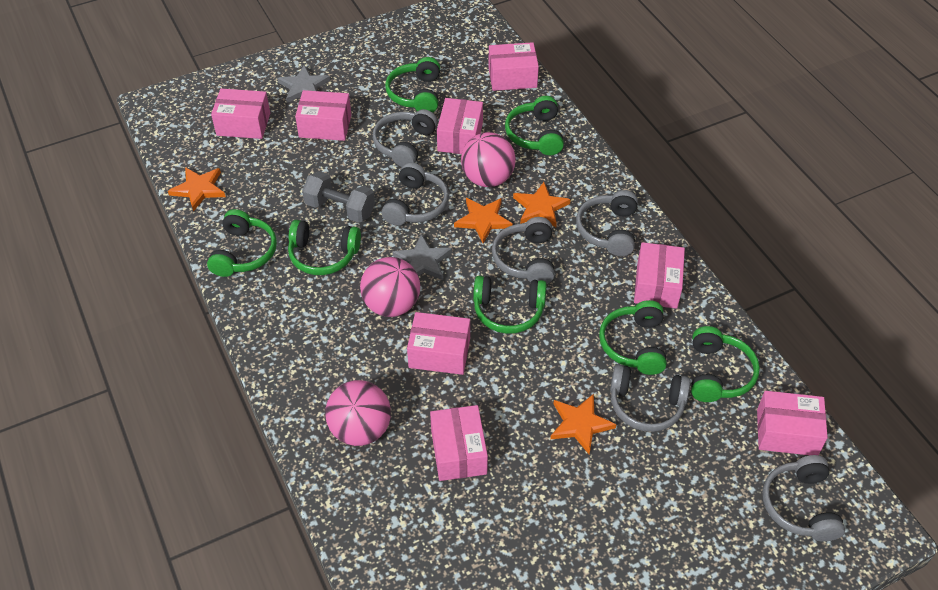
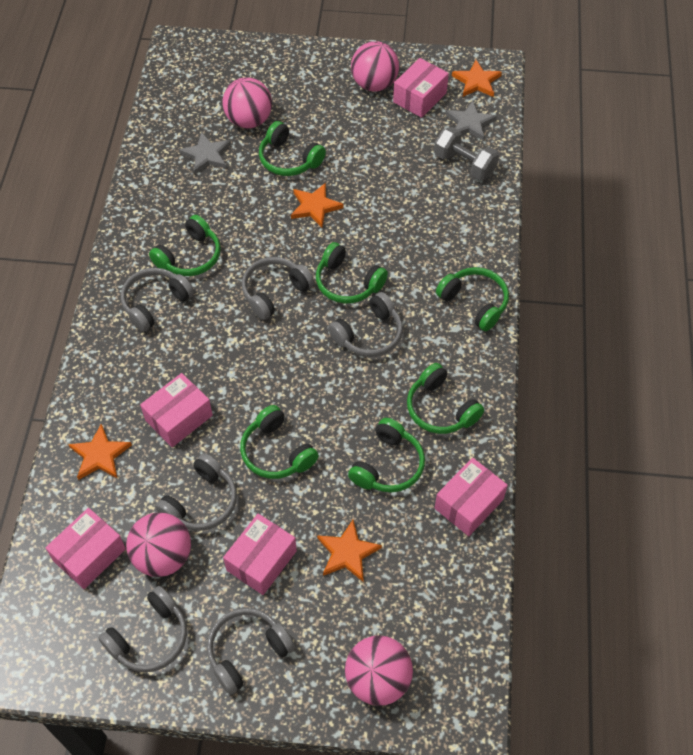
pink ball: [325,380,391,446] [360,257,420,317] [461,132,516,187] = 3 -> [126,512,191,577] [223,77,272,128] [345,635,413,706] [351,41,399,92] = 4
pink box: [211,88,270,139] [295,90,351,141] [407,312,470,375] [430,405,488,481] [437,98,483,154] [488,42,539,91] [634,242,685,309] [757,391,828,455] = 8 -> [45,508,126,589] [140,373,213,447] [223,514,297,595] [393,58,449,118] [435,458,508,536] = 5

